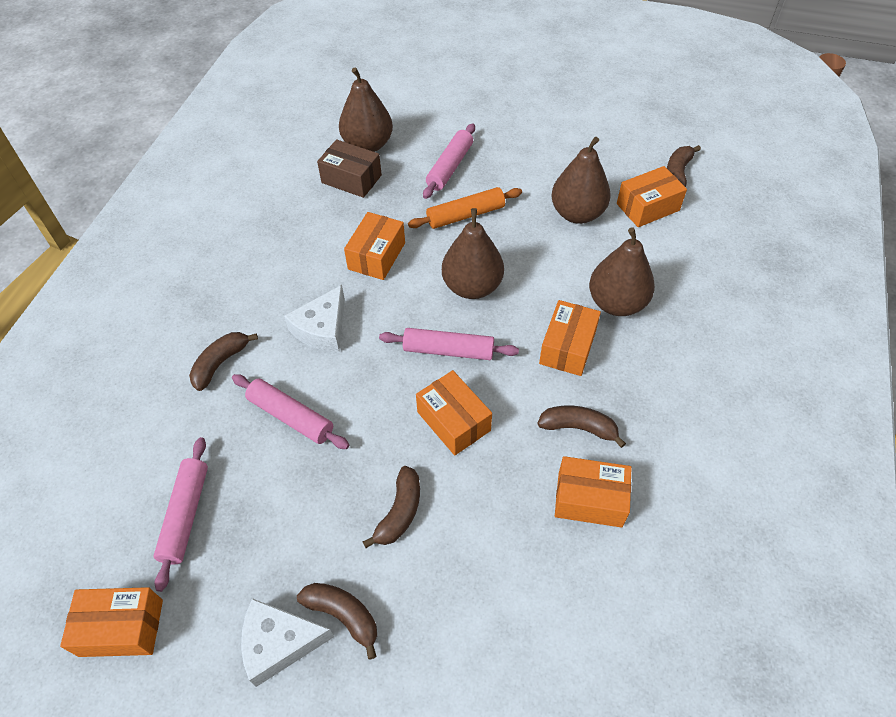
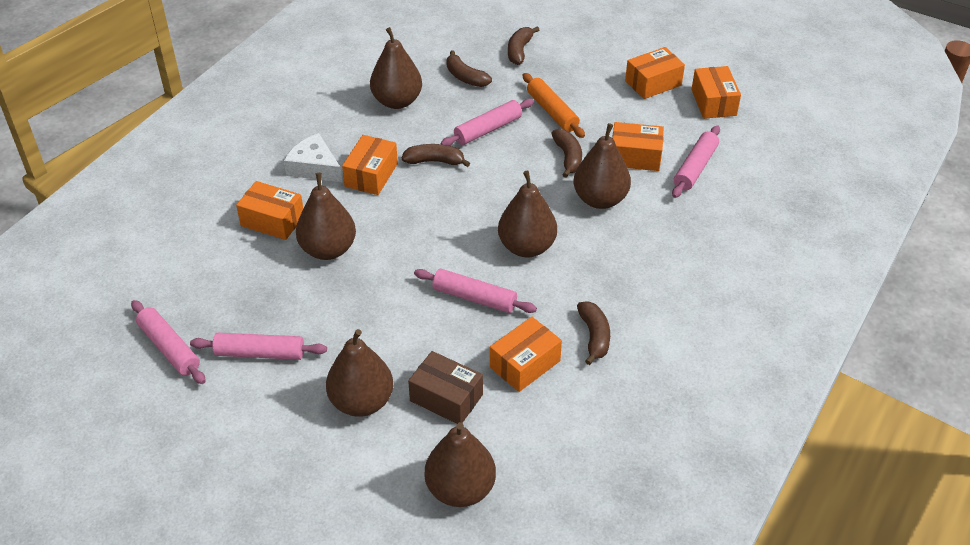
brown pear: [339,68,393,152] [442,208,504,299] [551,137,611,224] [589,227,655,316] = 4 -> [296,173,356,260] [326,329,393,417] [370,27,422,109] [425,422,496,507] [498,171,557,257] [574,123,631,209] = 6
pink rolling pin: [154,437,208,592] [232,374,349,449] [379,328,519,360] [423,123,475,199] = 4 -> [131,300,206,384] [190,332,327,360] [414,269,537,313] [441,99,534,146] [672,125,720,198] = 5
white cheese: [241,598,334,687] [284,285,345,352] = 2 -> [284,133,342,182] = 1

